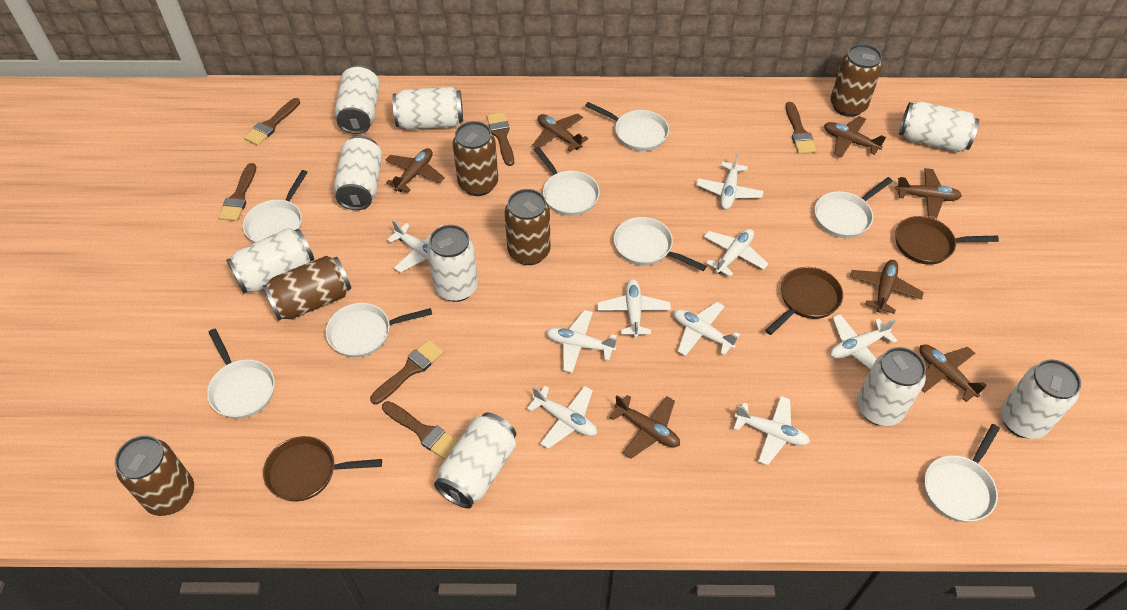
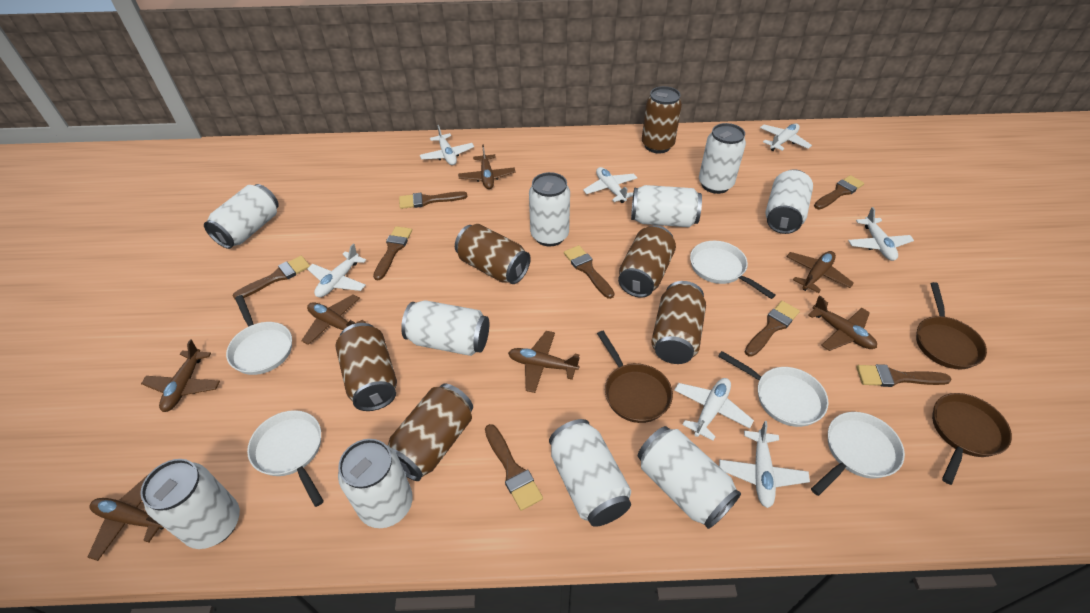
brown brush: [218,163,256,221] [244,98,300,146] [370,340,444,404] [382,401,458,460] [487,112,514,166] [786,102,816,154] = 6 -> [233,256,310,299] [373,226,412,280] [399,191,468,209] [485,424,543,511] [564,245,614,299] [744,301,800,357] [814,175,864,209] [856,364,952,387] = 8
brown can: [115,436,194,516] [262,256,351,321] [453,121,498,196] [505,189,550,265] [831,44,882,117] = 5 -> [335,323,397,411] [388,384,473,481] [455,224,531,284] [618,225,676,298] [642,86,682,153] [651,281,706,364] = 6
white can: [226,228,314,293] [334,136,382,210] [335,65,380,134] [392,87,463,130] [427,225,478,302] [434,412,516,509] [857,347,926,426] [899,101,979,152] [1001,359,1081,439] = 9 -> [140,459,240,549] [204,184,279,249] [338,439,413,528] [401,300,489,356] [529,172,570,247] [549,419,631,527] [631,185,702,227] [638,426,741,529] [699,123,746,194] [766,169,813,234] = 10
white pan: [207,329,275,419] [243,170,308,243] [326,303,432,358] [533,146,600,216] [585,102,669,151] [614,217,707,271] [814,177,893,238] [924,424,1000,522] = 8 -> [226,295,292,375] [247,410,324,507] [690,241,776,299] [718,351,828,427] [811,412,905,496] = 5
white plane: [387,220,442,272] [527,386,597,449] [546,310,617,373] [597,279,671,338] [673,302,740,356] [696,153,764,210] [704,229,768,277] [733,396,810,465] [830,314,897,370] = 9 -> [307,244,366,297] [420,125,474,165] [583,167,637,203] [674,378,754,441] [719,421,810,508] [760,123,812,151] [848,207,914,261] = 7

